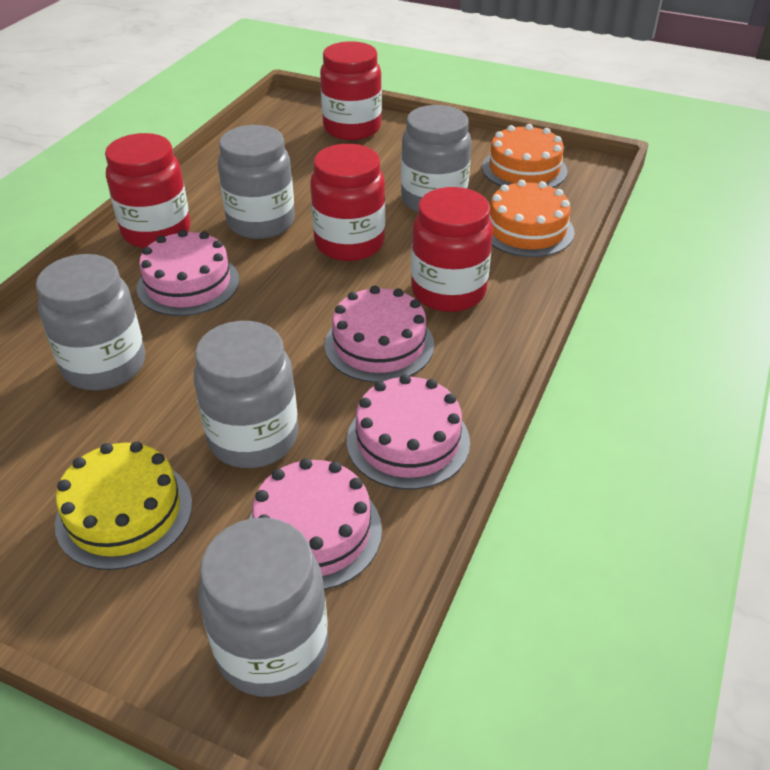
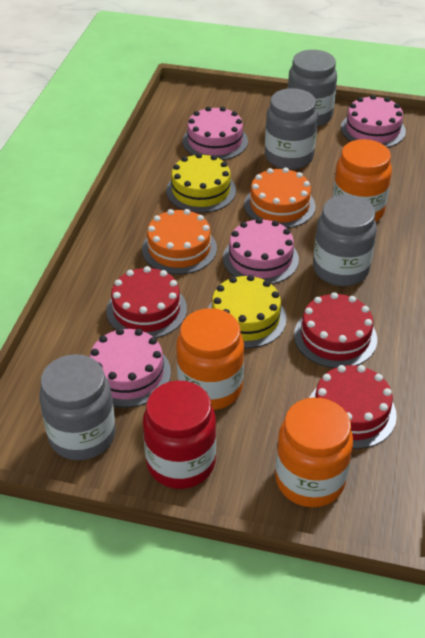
grey jar: [36,254,145,390] [194,321,298,468] [198,518,328,697] [218,125,295,239] [401,105,471,212] = 5 -> [39,354,116,461] [265,88,318,170] [288,50,337,127] [313,195,377,286] = 4
orange jar: none = 0 -> [177,308,244,410] [275,398,353,507] [333,139,392,222] = 3
red cake: none = 0 -> [106,266,187,338] [294,292,377,368] [309,365,397,449] = 3
red jar: [105,133,190,248] [310,144,385,261] [320,41,382,140] [411,187,493,312] = 4 -> [143,381,216,489] = 1
yellow cake: [55,441,192,570] = 1 -> [166,153,236,213] [208,275,287,348] = 2

